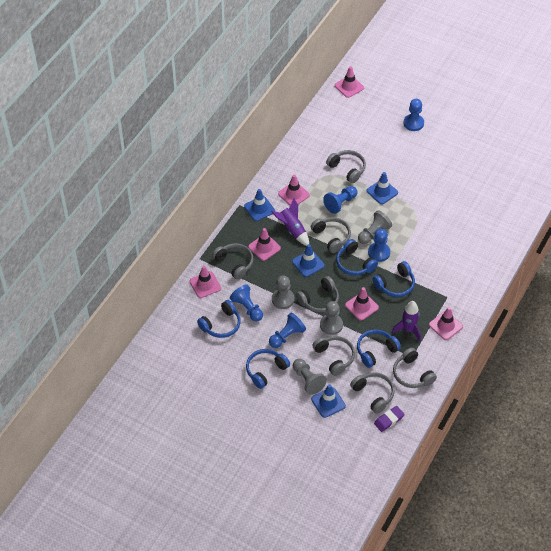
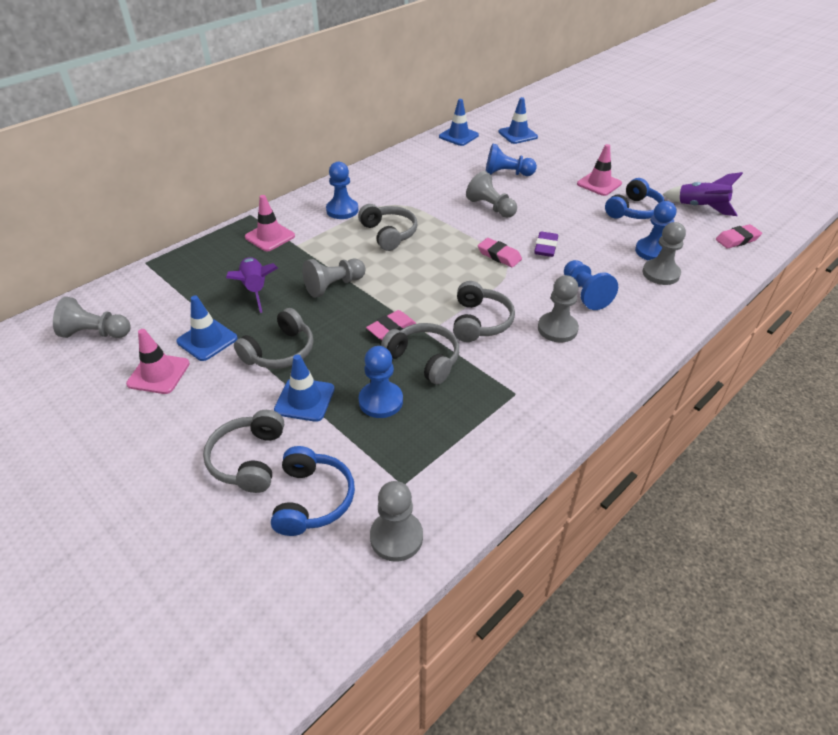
blue headphones: [197,300,241,338] [246,349,290,389] [336,239,378,276] [357,329,401,368] [373,261,415,297] = 5 -> [271,446,355,536] [605,178,665,219] = 2
grey headphones: [212,243,254,280] [296,276,339,313] [311,217,351,253] [312,336,355,376] [326,150,366,183] [350,372,395,414] [393,348,437,388] = 7 -> [203,410,284,493] [234,308,313,369] [358,204,418,251] [381,323,459,385] [453,281,515,342] = 5
grey pawn: [272,276,294,309] [293,359,327,395] [320,301,343,335] [358,210,392,244] = 4 -> [53,297,131,338] [302,258,365,298] [370,481,423,562] [466,171,517,218] [538,275,579,343] [643,222,686,285] = 6
pink eraser: none = 0 -> [366,310,416,340] [478,238,522,267] [716,224,762,249] = 3
pink traffic cone: [190,266,221,298] [248,228,281,261] [278,175,310,205] [335,66,364,98] [345,287,379,321] [429,307,463,340] = 6 -> [126,329,190,394] [245,195,295,251] [577,144,622,196] = 3

